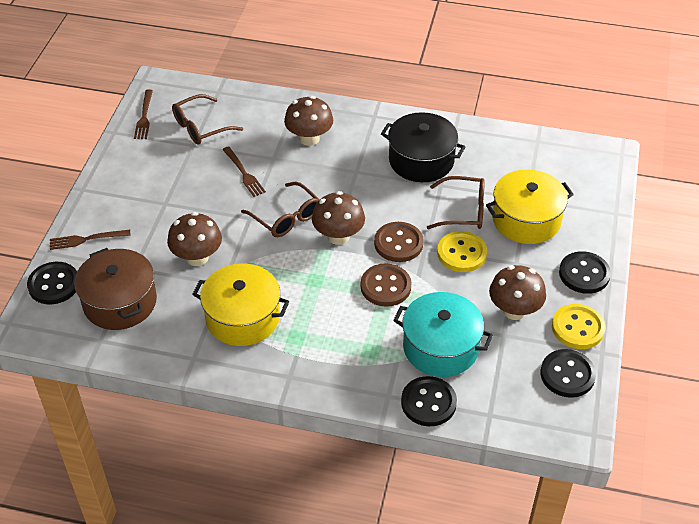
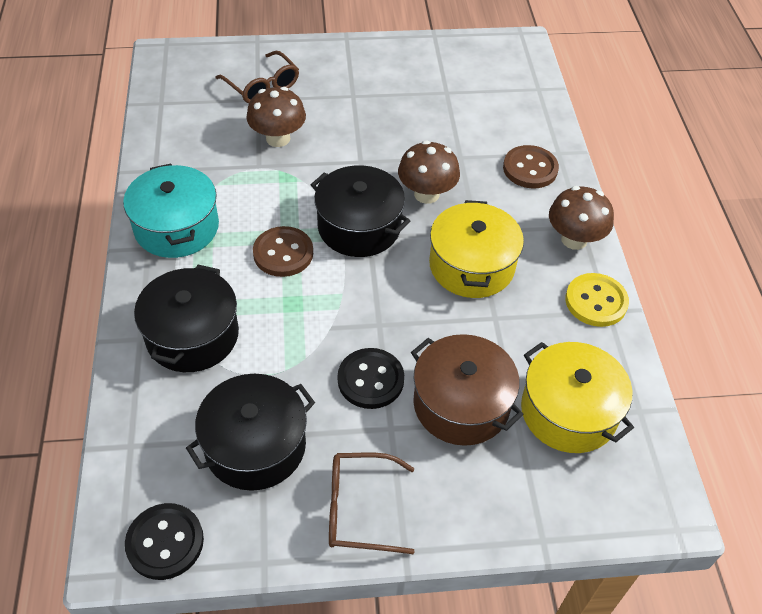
black button: [27,262,77,304] [401,376,457,426] [541,349,596,398] [559,251,611,294] = 4 -> [125,503,204,580] [338,348,404,409] = 2
black pot: [381,112,466,182] = 1 -> [134,265,239,372] [186,374,315,491] [311,165,410,257] = 3
brown fork: [50,230,131,250] [134,89,153,139] [222,146,266,197] = 3 -> none = 0
brown glasses: [172,94,243,144] [241,182,320,237] [427,176,485,229] = 3 -> [215,51,299,103] [329,453,415,554] = 2
brown mushroom: [167,212,222,266] [284,96,333,146] [312,191,365,245] [489,265,546,320] = 4 -> [246,87,306,147] [398,140,460,204] [549,186,614,250] = 3
yellow button: [437,231,487,272] [552,304,606,349] = 2 -> [565,273,629,327] = 1

